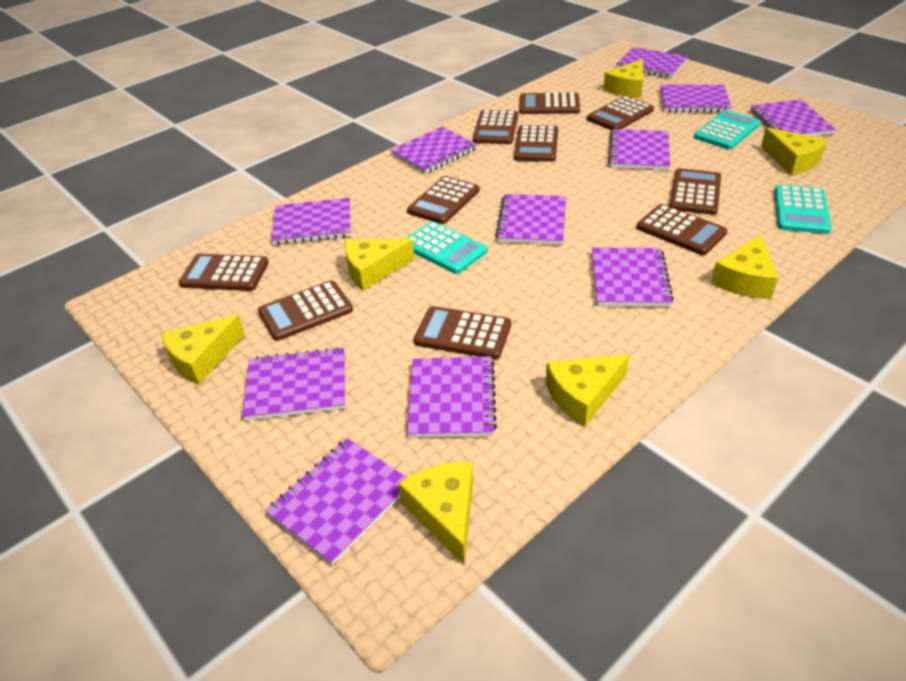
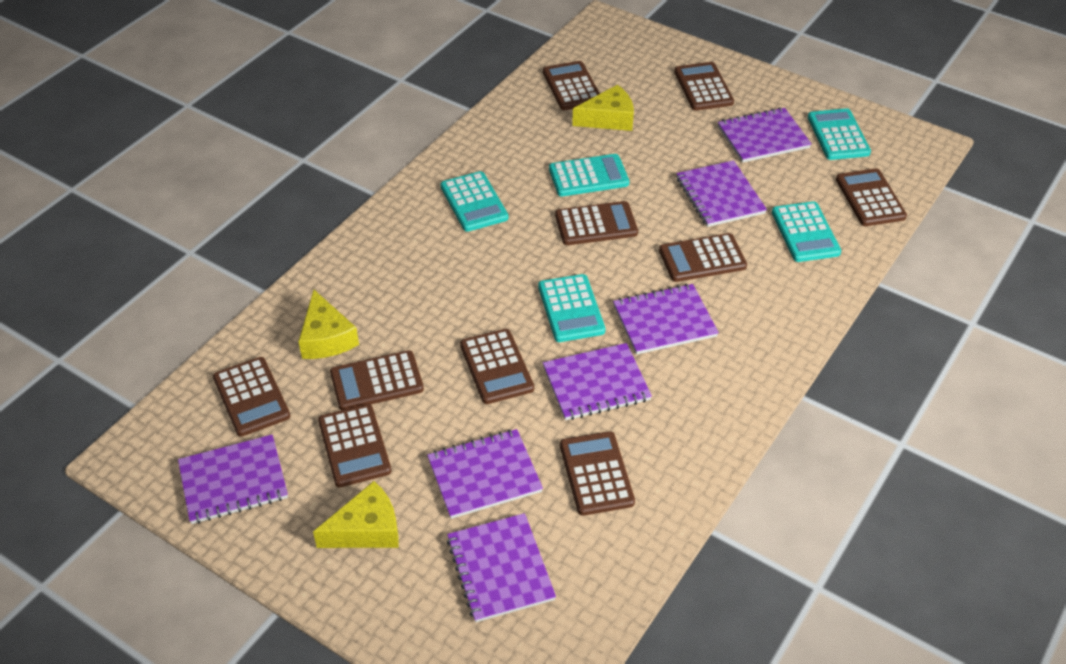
purple notebook: [242,347,345,421] [266,438,407,565] [271,198,351,244] [391,127,478,174] [407,356,497,438] [495,194,566,245] [592,247,674,307] [608,129,670,170] [616,47,688,78] [660,84,732,113] [751,99,835,136] = 11 -> [178,435,288,524] [427,429,543,519] [447,513,556,622] [543,343,652,420] [613,284,719,355] [676,160,767,227] [718,108,812,163] = 7
turquoise calculator: [405,221,487,274] [694,110,760,149] [774,185,832,234] = 3 -> [440,171,508,232] [538,274,605,342] [549,154,629,196] [772,202,841,262] [808,108,871,160] = 5
yellow cheese: [161,314,245,384] [344,239,415,290] [398,462,473,565] [546,354,629,426] [603,59,643,98] [711,235,778,299] [761,127,827,175] = 7 -> [298,290,359,359] [313,481,399,548] [572,85,634,131] = 3

